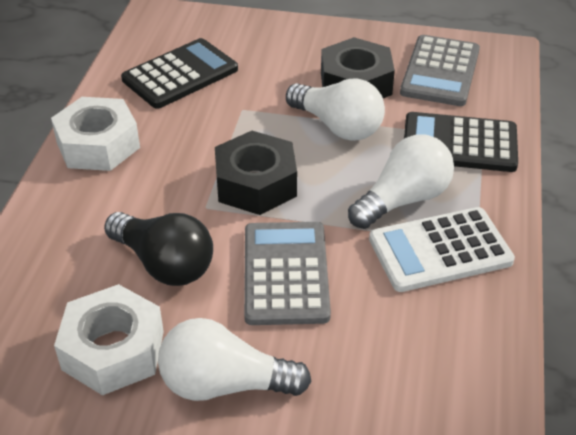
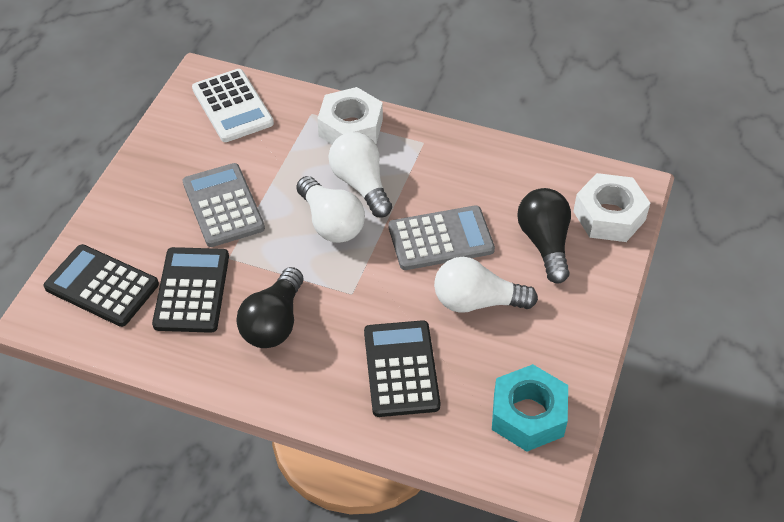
black calculator: [121,38,238,109] [404,112,518,172] = 2 -> [43,244,159,327] [152,247,229,333] [364,320,440,417] = 3
black light bulb: [104,212,213,286] = 1 -> [236,267,303,348] [517,188,571,283] = 2
black nut: [215,131,297,215] [321,37,395,98] = 2 -> none = 0
turquoise nut: none = 0 -> [492,364,568,452] = 1

